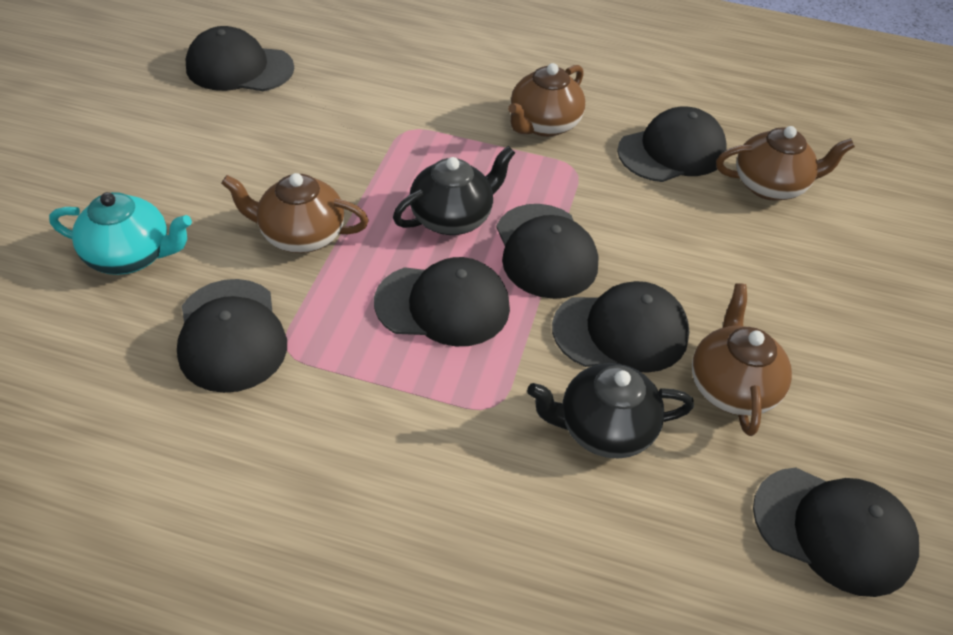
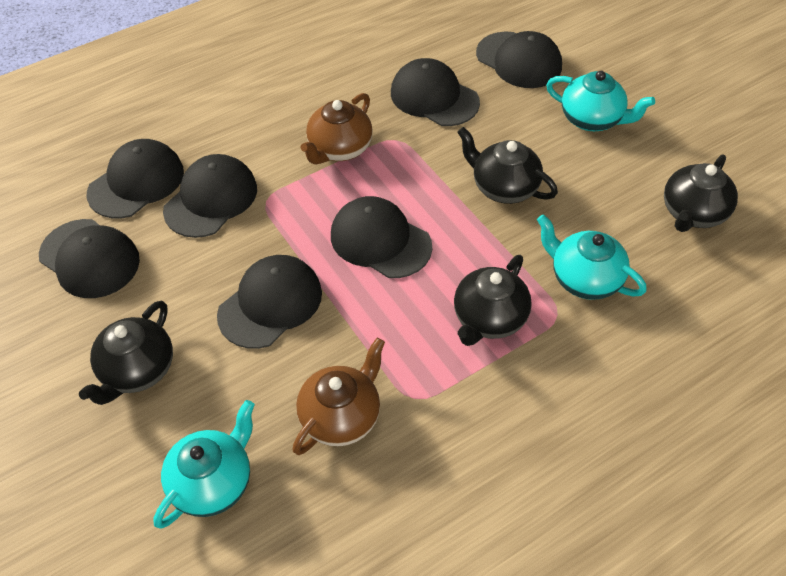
black teapot: [393,146,515,235] [527,363,694,459] = 2 -> [79,301,173,405] [454,255,532,346] [457,127,558,204] [664,154,738,232] = 4
brown teapot: [221,173,369,253] [508,63,585,137] [692,283,792,436] [716,126,855,201] = 4 -> [292,338,385,455] [301,93,372,165] = 2
turquoise teapot: [49,192,192,275] = 1 -> [154,400,255,529] [537,214,647,300] [546,71,655,131] = 3

